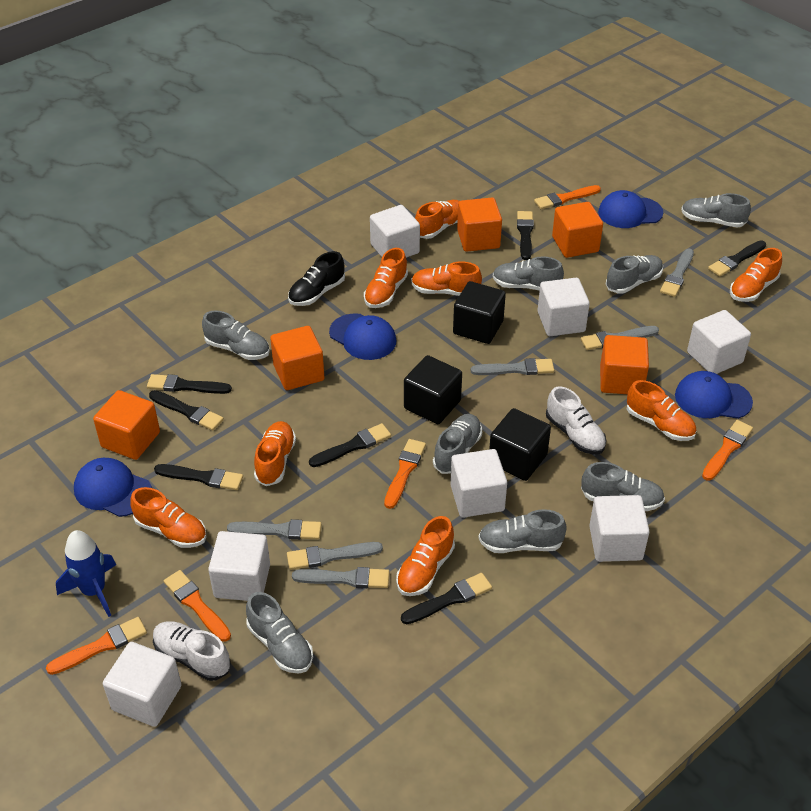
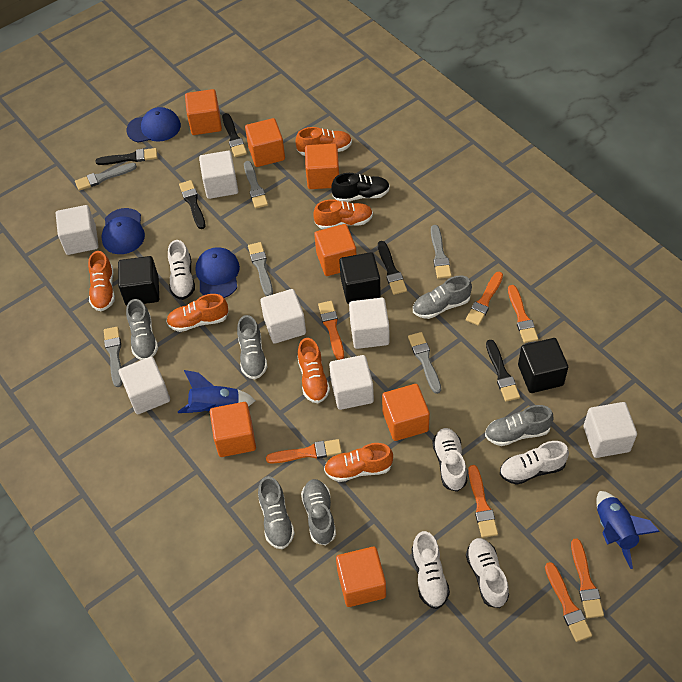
black brush: [147,374,232,394] [149,390,224,431] [154,464,243,490] [309,423,391,467] [401,573,492,624] [517,211,534,260] [708,240,766,277] = 7 -> [95,148,157,165] [179,180,206,229] [222,113,247,157] [378,241,407,295] [486,340,520,402] = 5
blue cap: [74,458,152,517] [329,313,396,360] [598,190,664,228] [675,371,753,419] = 4 -> [101,208,145,254] [126,107,181,143] [196,247,240,298] = 3
blue rocket: [56,530,116,617] = 1 -> [178,370,256,413] [596,491,660,569] = 2
grey shoe: [202,311,270,360] [246,592,313,673] [433,414,482,474] [478,509,567,553] [493,256,564,291] [581,462,665,511] [606,255,663,294] [681,193,751,227] = 8 -> [126,299,158,360] [237,315,268,379] [258,476,295,549] [301,479,336,545] [413,275,472,319] [485,405,554,446] = 6
orange brush: [46,617,147,675] [164,570,231,642] [384,439,426,509] [534,185,601,209] [702,420,753,480] = 5 -> [266,439,342,464] [318,301,344,360] [466,272,503,326] [468,465,498,538] [508,285,538,343] [545,562,592,642] [571,538,604,618] = 7
orange cube: [93,390,160,460] [270,326,324,390] [457,198,502,252] [552,202,603,258] [600,335,649,394] = 5 -> [185,89,222,135] [210,402,256,457] [245,118,285,167] [305,143,339,189] [314,224,357,276] [336,547,386,607] [382,384,430,441] = 7
orange shoe: [130,487,206,548] [254,421,296,486] [364,248,408,308] [396,516,455,596] [411,261,482,296] [415,200,459,239] [627,380,696,441] [730,248,782,302] = 8 -> [88,251,115,311] [166,294,229,332] [295,127,352,156] [297,338,330,403] [313,199,373,229] [324,443,393,482] = 6
white shoe: [153,621,231,681] [546,387,606,455] = 2 -> [168,240,195,300] [411,531,450,609] [432,428,467,492] [466,538,509,608] [500,441,569,485] = 5

